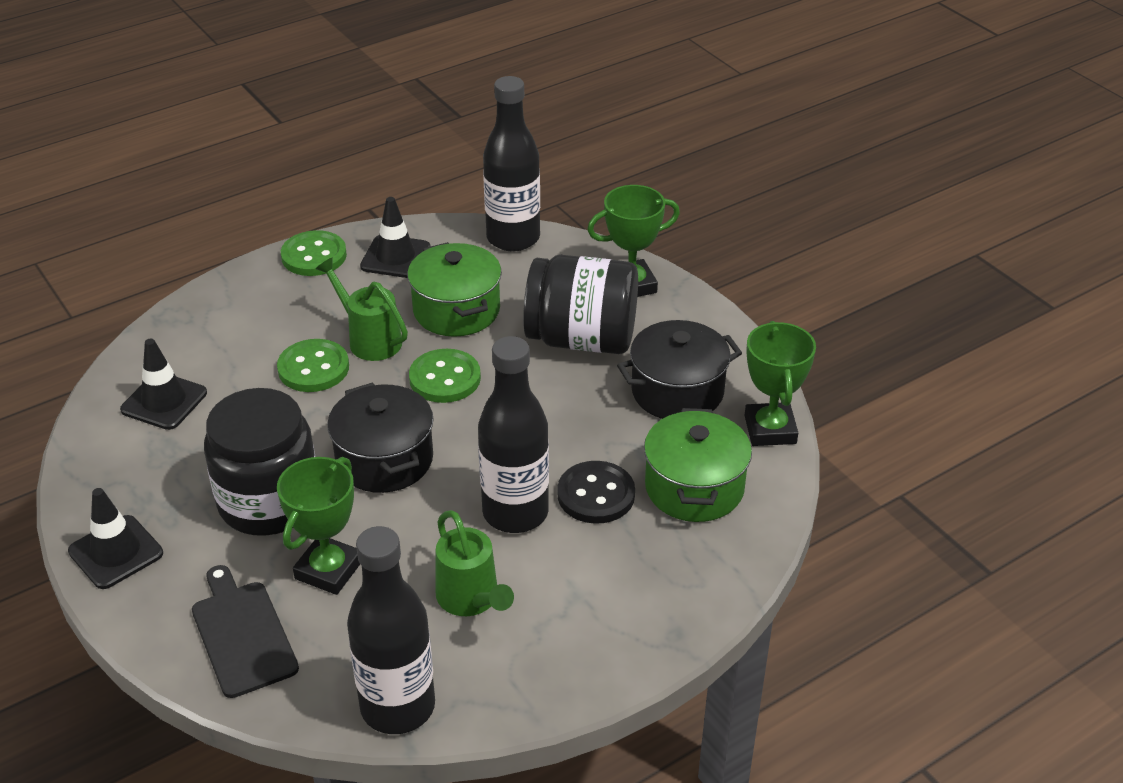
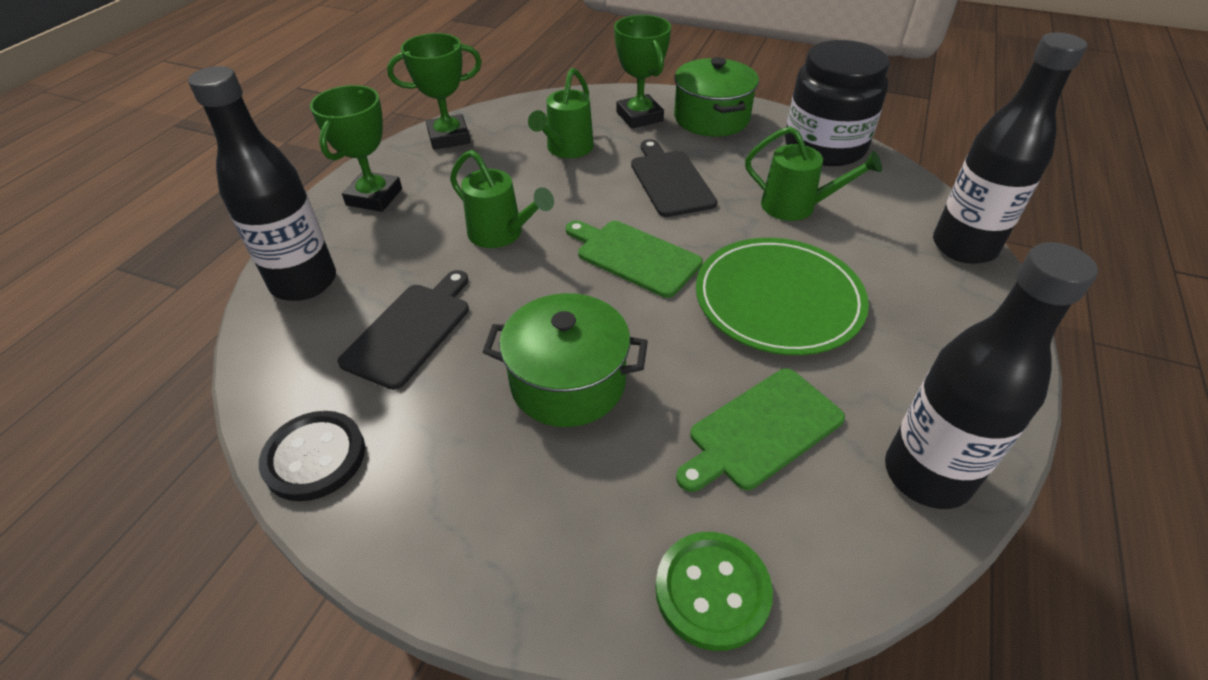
black cutting board: [192,565,299,698] = 1 -> [338,270,469,390] [631,139,717,217] = 2
black jar: [204,388,315,536] [523,255,638,354] = 2 -> [785,40,889,166] = 1
black pot: [327,382,434,493] [617,320,742,419] = 2 -> none = 0
black traffic cone: [68,488,163,589] [120,339,207,430] [360,197,431,278] = 3 -> none = 0
green button: [277,339,349,392] [281,230,347,276] [409,349,481,403] = 3 -> [655,532,773,651] = 1
green cutting board: none = 0 -> [566,220,703,298] [676,368,845,492] = 2
green plate: none = 0 -> [696,238,869,355] = 1
green watering can: [315,257,408,361] [436,510,514,616] = 2 -> [450,150,554,248] [528,68,594,158] [745,126,882,221] = 3

